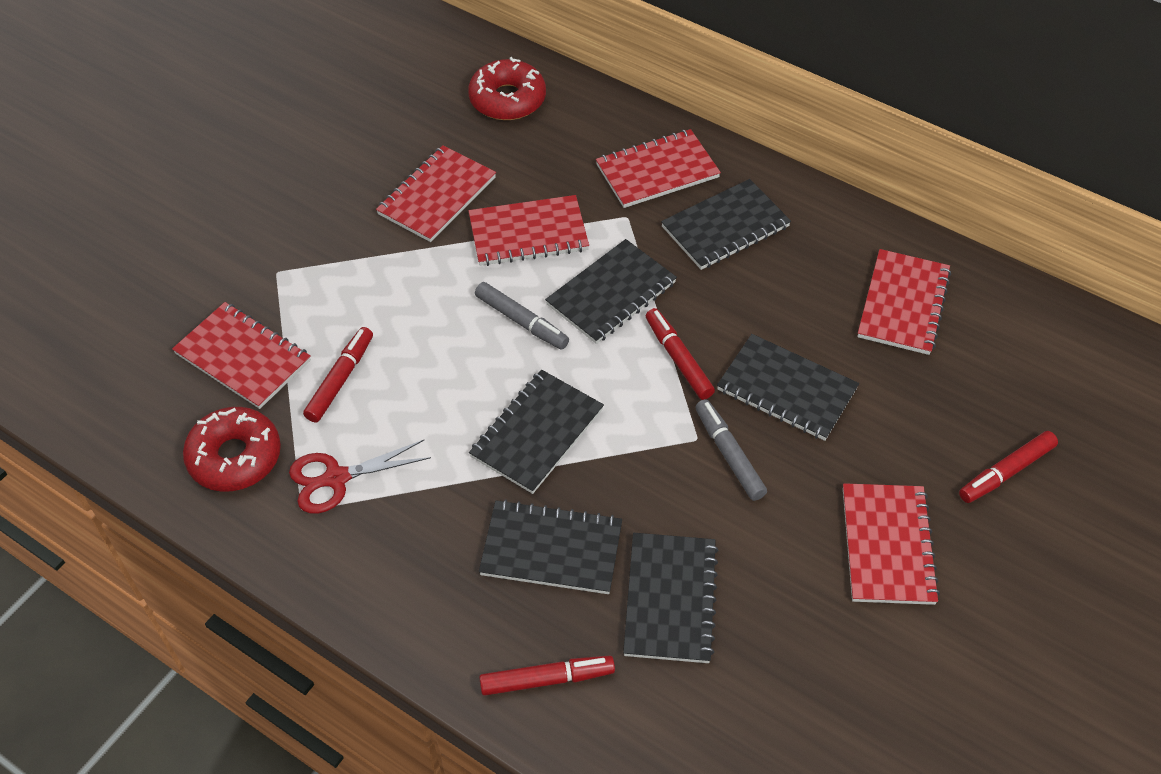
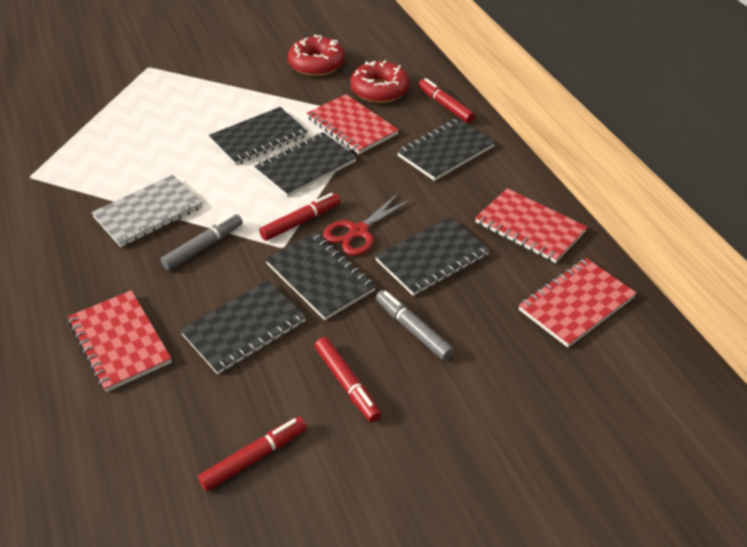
grey notebook: none = 0 -> [91,175,202,247] = 1
red notebook: [172,302,311,409] [376,145,496,242] [468,195,589,266] [596,129,721,208] [843,483,940,605] [857,249,951,355] = 6 -> [68,290,172,392] [307,94,399,154] [475,188,587,263] [519,258,637,347] = 4

